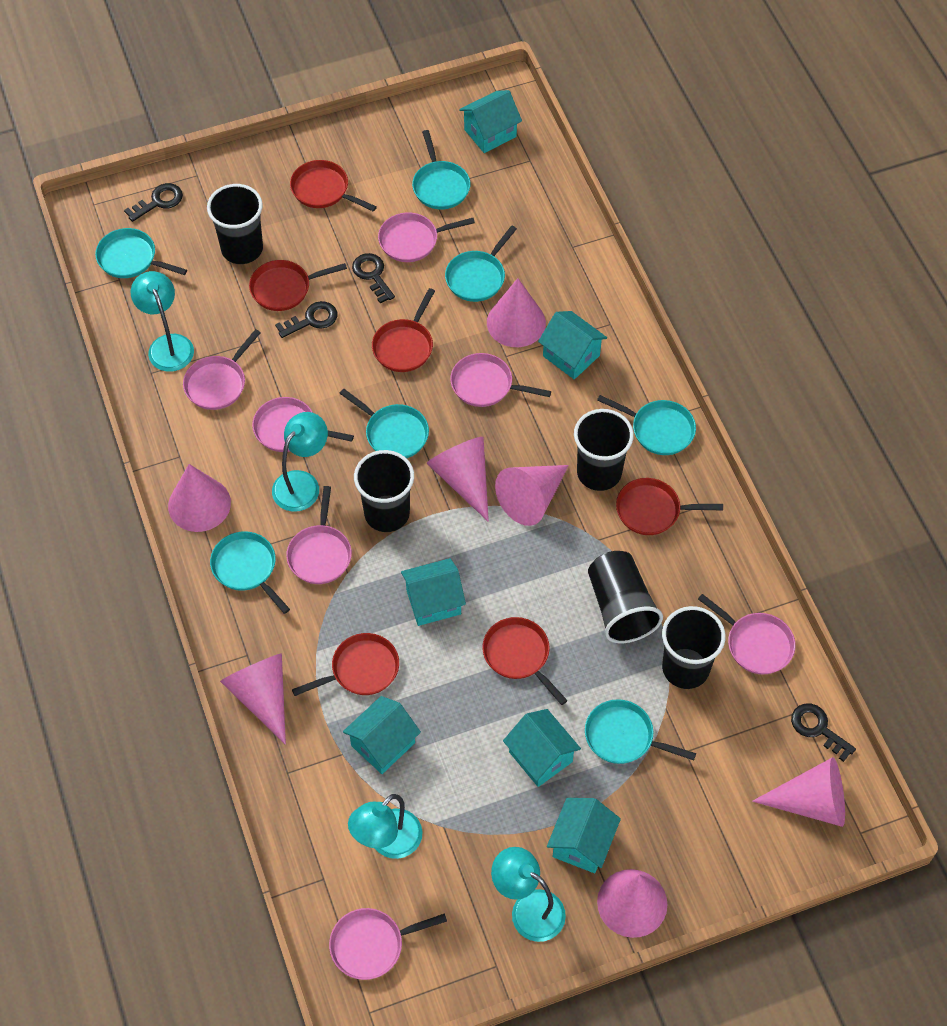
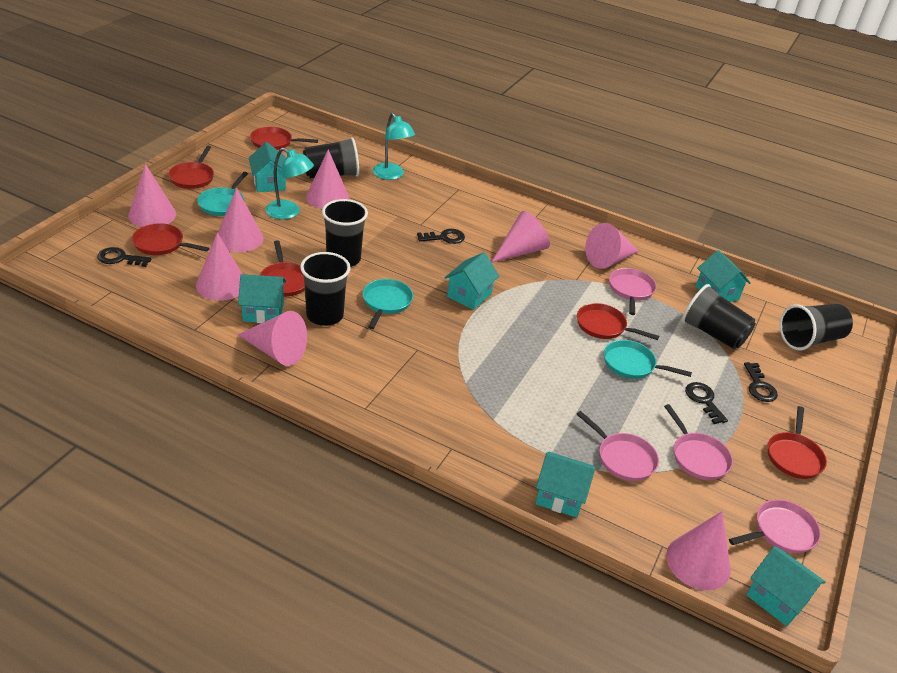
pink cone: [168,464,231,532] [220,653,286,745] [427,437,489,522] [487,278,546,347] [495,465,569,526] [597,869,667,938] [752,757,845,827] = 7 -> [128,164,176,227] [196,233,242,301] [218,188,264,252] [238,311,307,366] [306,149,349,209] [491,211,550,263] [585,223,639,269] [666,511,731,590] = 8
pink pan: [183,329,260,410] [252,397,354,452] [286,486,352,584] [329,908,447,980] [378,213,475,262] [450,353,551,407] [698,594,795,674] = 7 -> [577,411,659,481] [609,268,657,315] [664,404,733,480] [729,499,821,553] = 4
turquoise lamp: [131,271,194,372] [272,412,328,512] [348,794,423,859] [491,847,566,942] = 4 -> [265,148,314,219] [373,113,415,180] = 2
turquoise pan: [95,228,187,278] [210,531,290,614] [339,389,429,458] [412,130,470,209] [445,226,517,302] [585,699,696,764] [597,395,696,455] = 7 -> [197,172,248,216] [363,279,413,329] [604,340,692,379] = 3

